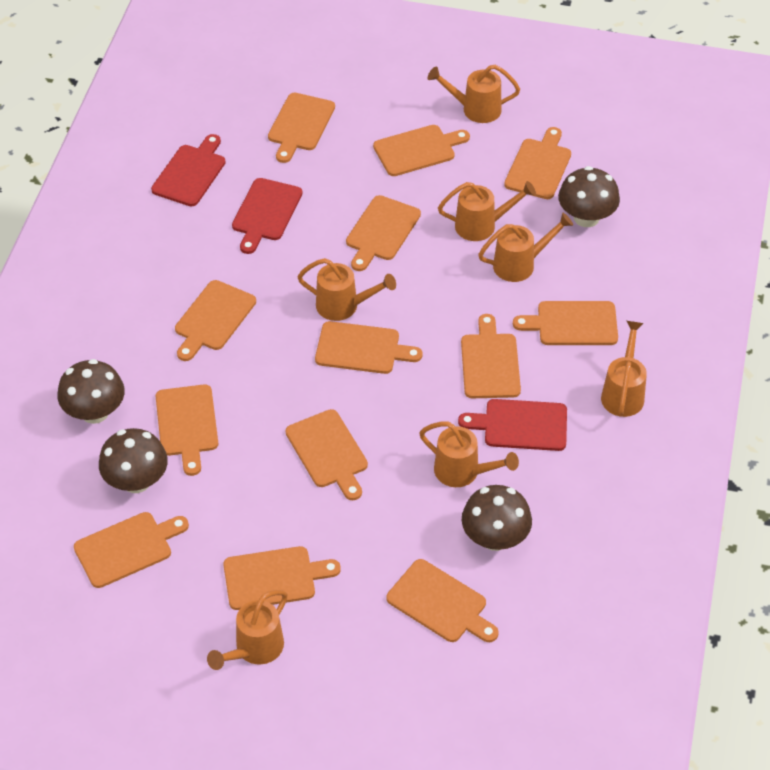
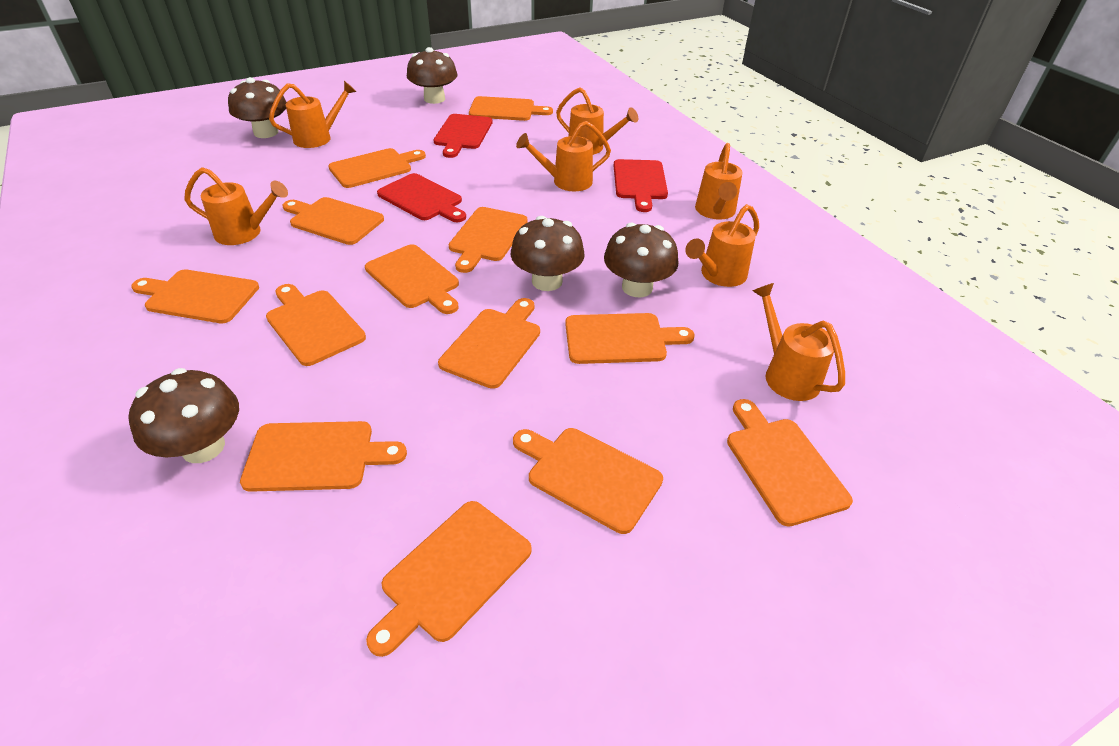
brown mushroom: [58,359,125,424] [99,428,168,493] [462,485,532,551] [558,166,620,227] = 4 -> [128,368,239,463] [228,77,287,138] [407,47,457,104] [511,216,585,291] [604,223,678,297] = 5

